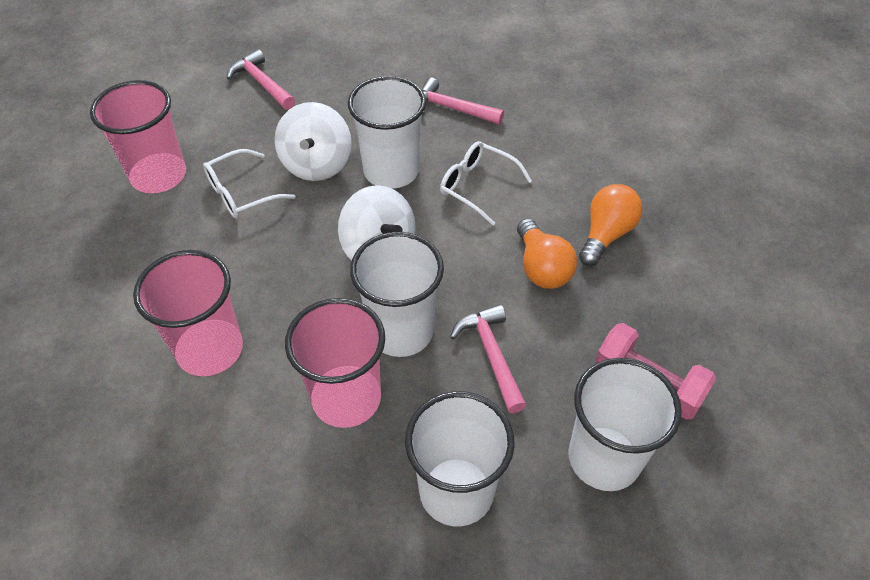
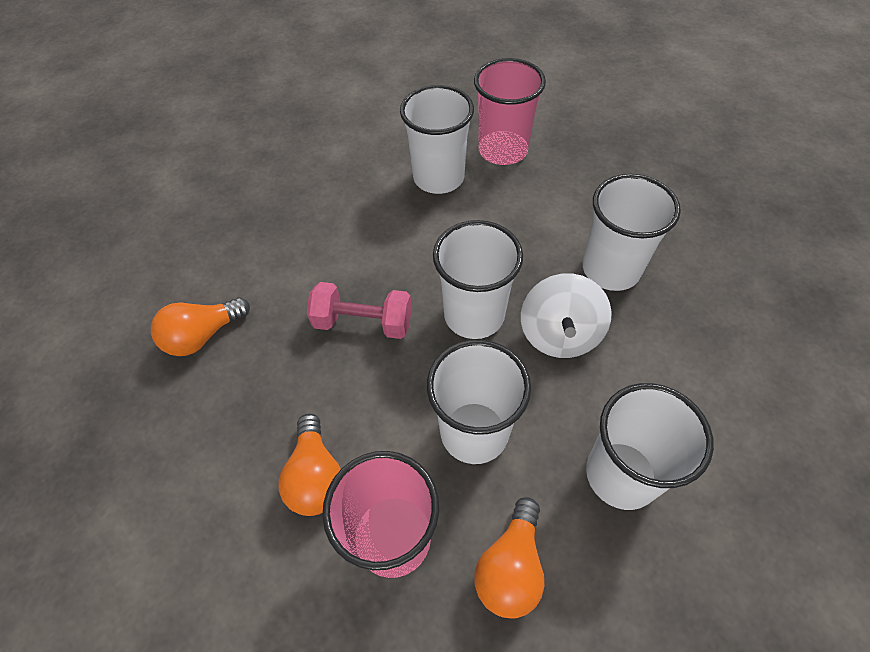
orange light bulb: [517,218,577,289] [579,184,643,266] = 2 -> [151,297,250,356] [278,414,341,516] [474,497,545,619] = 3
pink cup: [90,80,186,193] [133,250,243,376] [285,298,385,428] = 3 -> [322,451,439,578] [474,58,546,165] = 2
pink hammer: [227,49,295,110] [422,77,504,125] [450,304,527,413] = 3 -> none = 0
white cup: [348,76,426,189] [350,232,444,357] [405,391,515,526] [568,358,682,491] = 4 -> [400,85,474,194] [427,340,531,464] [433,220,523,339] [583,174,681,291] [586,383,714,510] = 5
white glasses: [203,149,295,219] [440,141,532,226] = 2 -> none = 0
white spinning top: [274,102,352,181] [338,185,416,261] = 2 -> [521,273,612,358] = 1

